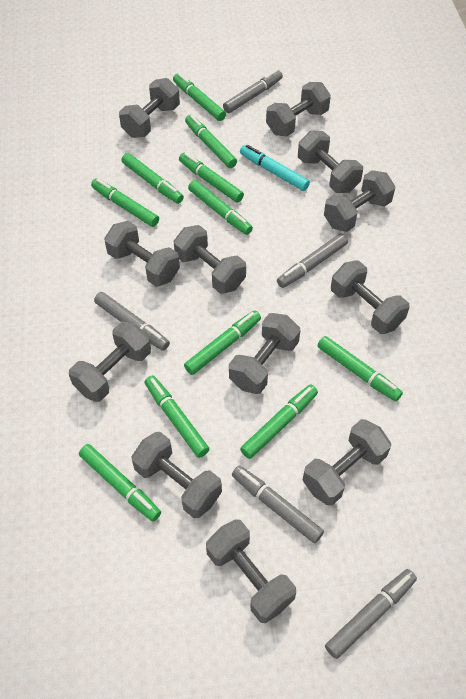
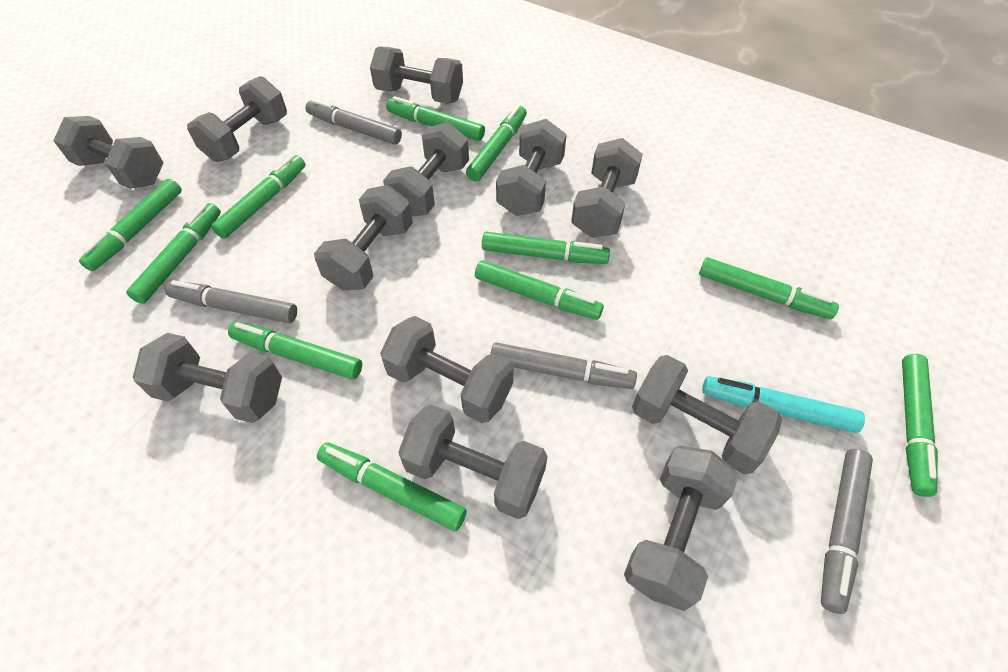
grey marker: [94,292,170,351] [223,70,283,113] [232,466,324,543] [277,233,348,288] [325,569,417,659] = 5 -> [165,280,297,323] [306,99,402,145] [491,342,637,389] [821,449,873,614] = 4

